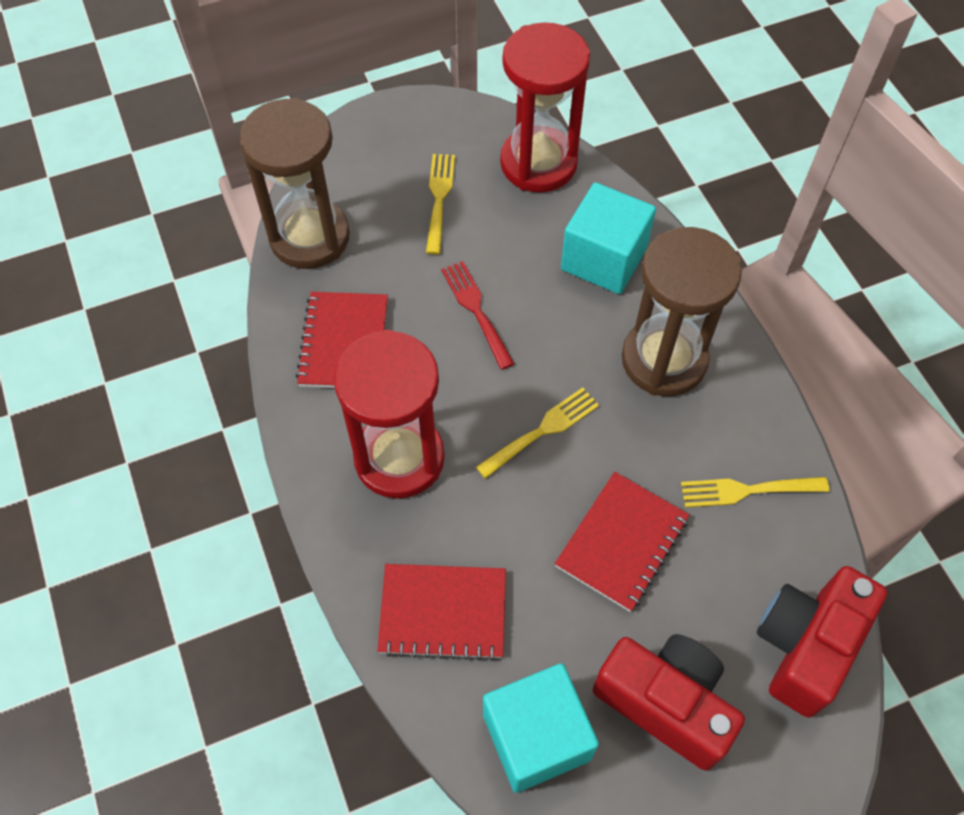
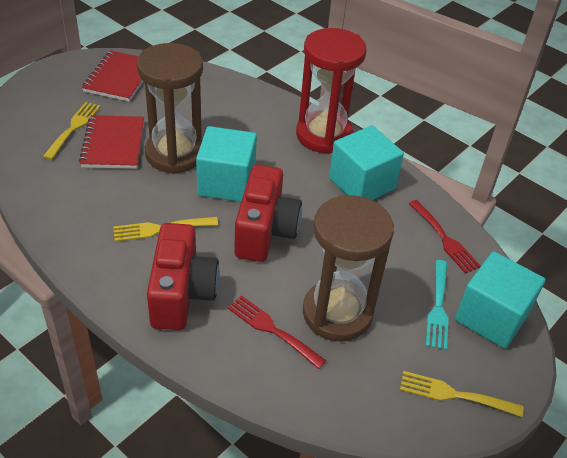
red fork: [441,261,514,370] = 1 -> [228,295,327,369] [409,200,481,274] = 2
red hourglass: [334,330,445,499] [500,22,590,192] = 2 -> [296,28,367,154] = 1
red notebook: [296,292,388,388] [377,564,506,661] [555,472,690,612] = 3 -> [79,115,144,169] [82,50,143,101] = 2
turquoise cube: [483,663,599,793] [561,182,656,294] = 2 -> [196,126,257,202] [329,126,404,200] [455,251,546,349] = 3
turquoise fork: none = 0 -> [426,260,449,350] = 1

